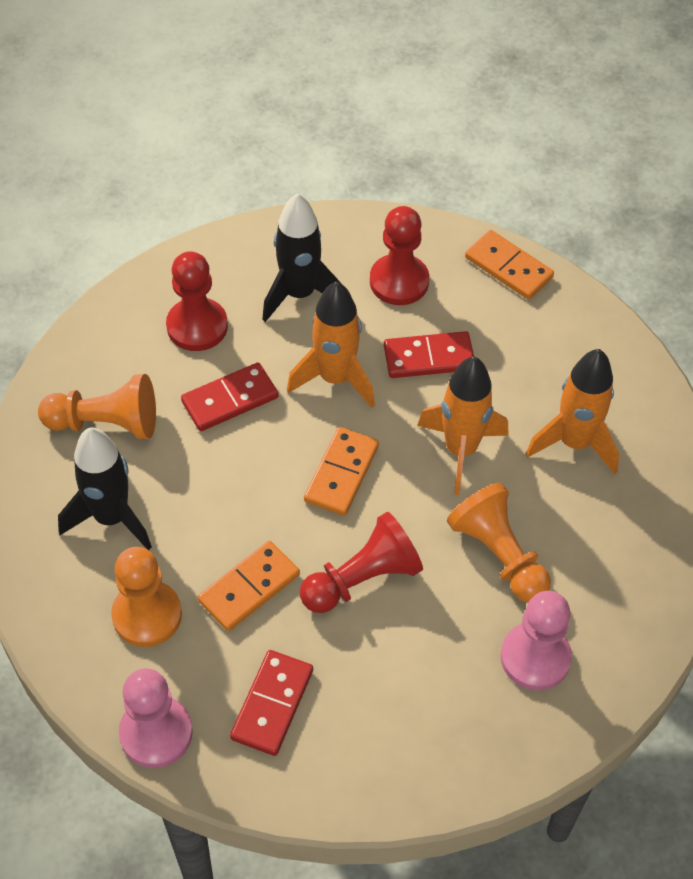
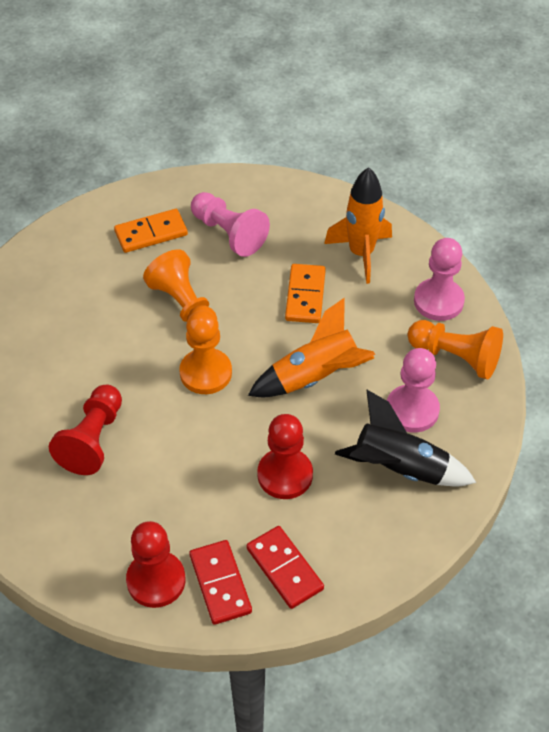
black rocket: [58,427,152,550] [262,193,342,322] = 2 -> [335,390,476,486] = 1
orange domino: [198,541,300,631] [304,427,379,516] [465,230,554,300] = 3 -> [114,209,188,253] [285,264,326,323] = 2
orange rocket: [287,281,375,408] [417,356,509,495] [526,349,619,474] = 3 -> [248,297,375,397] [324,167,392,284] = 2
pink pawn: [119,668,193,768] [500,591,572,690] = 2 -> [191,192,270,257] [387,348,440,433] [414,238,465,321] = 3
red domino: [181,362,278,431] [230,650,313,756] [384,331,474,378] = 3 -> [189,540,252,625] [247,526,324,609] = 2

